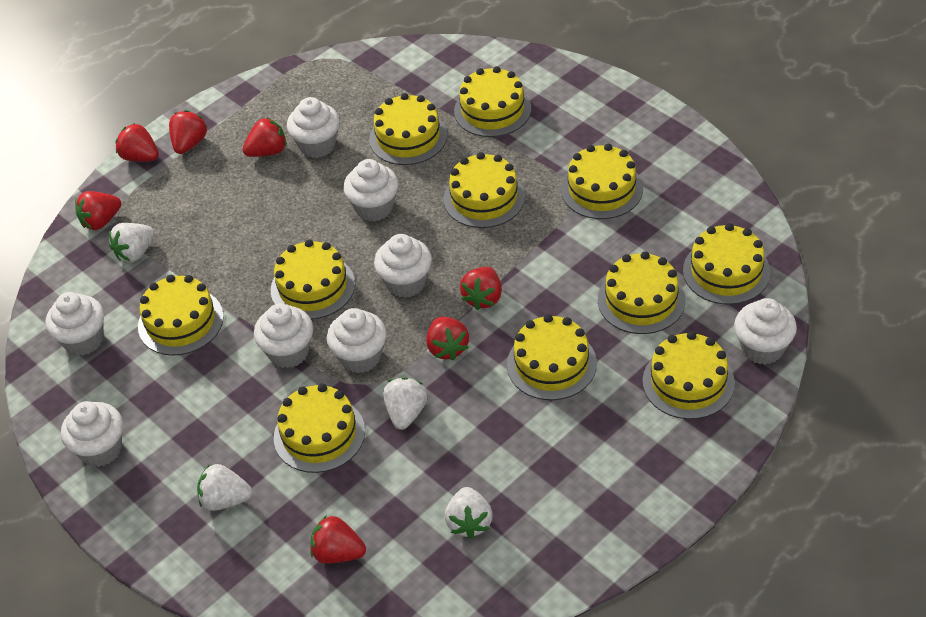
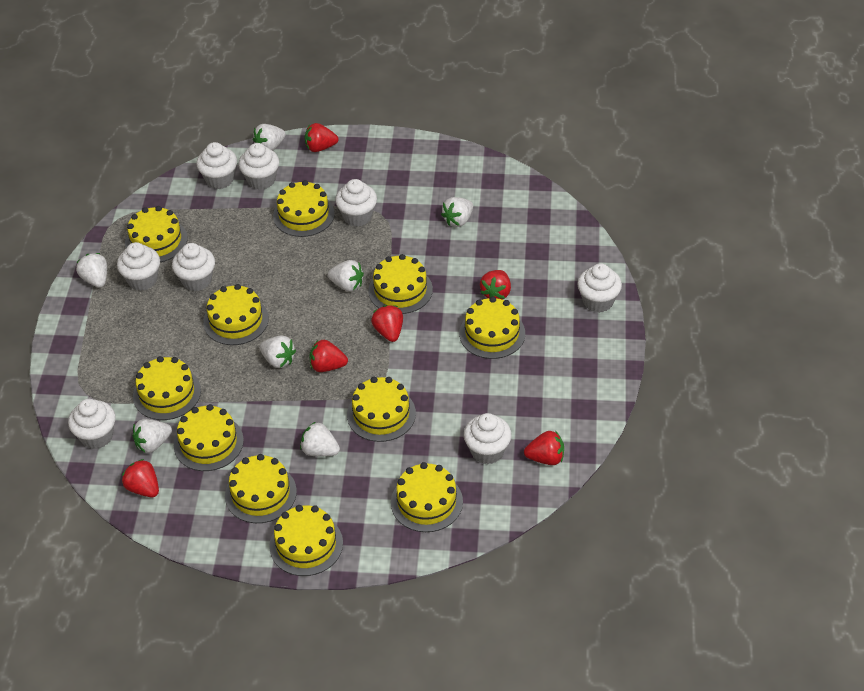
red strawberry: [75,191,121,230] [115,123,159,162] [169,110,207,154] [242,117,287,157] [310,515,366,564] [426,317,469,361] [460,267,502,310] = 7 -> [122,459,159,497] [305,123,338,152] [309,340,348,372] [371,305,403,342] [480,270,511,300] [524,431,564,465] = 6
white strawberry: [109,223,155,262] [197,464,252,511] [383,377,428,430] [445,487,493,539] = 4 -> [76,253,107,288] [132,419,172,453] [253,124,286,150] [259,336,296,368] [300,422,340,456] [327,260,364,291] [441,197,473,227] = 7

